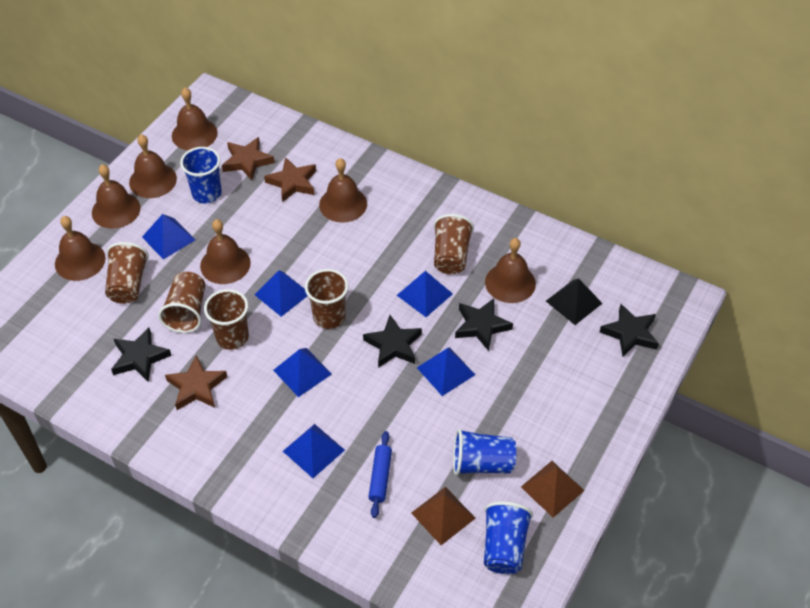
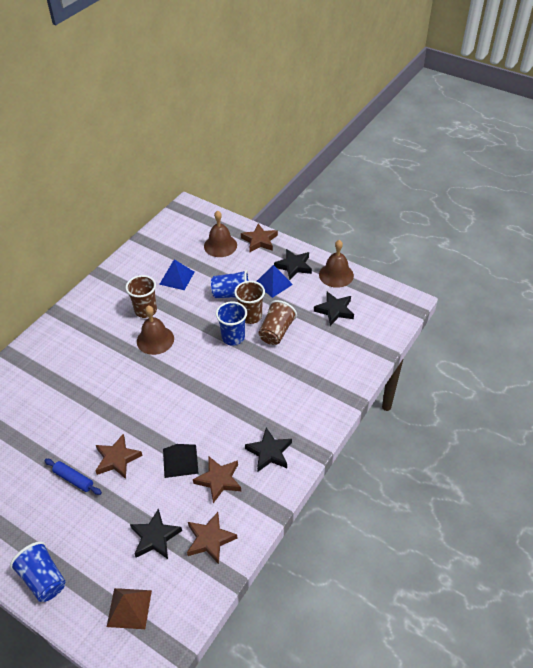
blue pyramid: [142,214,195,259] [254,270,307,317] [273,348,332,397] [283,424,345,478] [397,271,453,317] [417,347,475,396] = 6 -> [159,259,194,290] [256,265,293,298] = 2
brown bell: [55,216,106,281] [92,164,140,229] [129,134,177,198] [172,88,218,150] [200,219,251,284] [319,158,367,223] [485,238,536,303] = 7 -> [137,305,174,355] [204,210,237,257] [319,240,354,288] = 3
brown cup: [105,242,149,304] [158,272,205,333] [204,289,249,350] [305,269,348,329] [434,214,474,274] = 5 -> [126,275,157,318] [234,281,265,324] [259,300,297,345] = 3
brown pyramid: [411,487,476,545] [521,461,585,518] = 2 -> [107,588,152,629] = 1
brown star: [165,355,227,410] [222,137,275,181] [264,157,316,202] = 3 -> [95,434,143,479] [187,512,237,564] [193,457,241,503] [241,224,278,252] = 4

